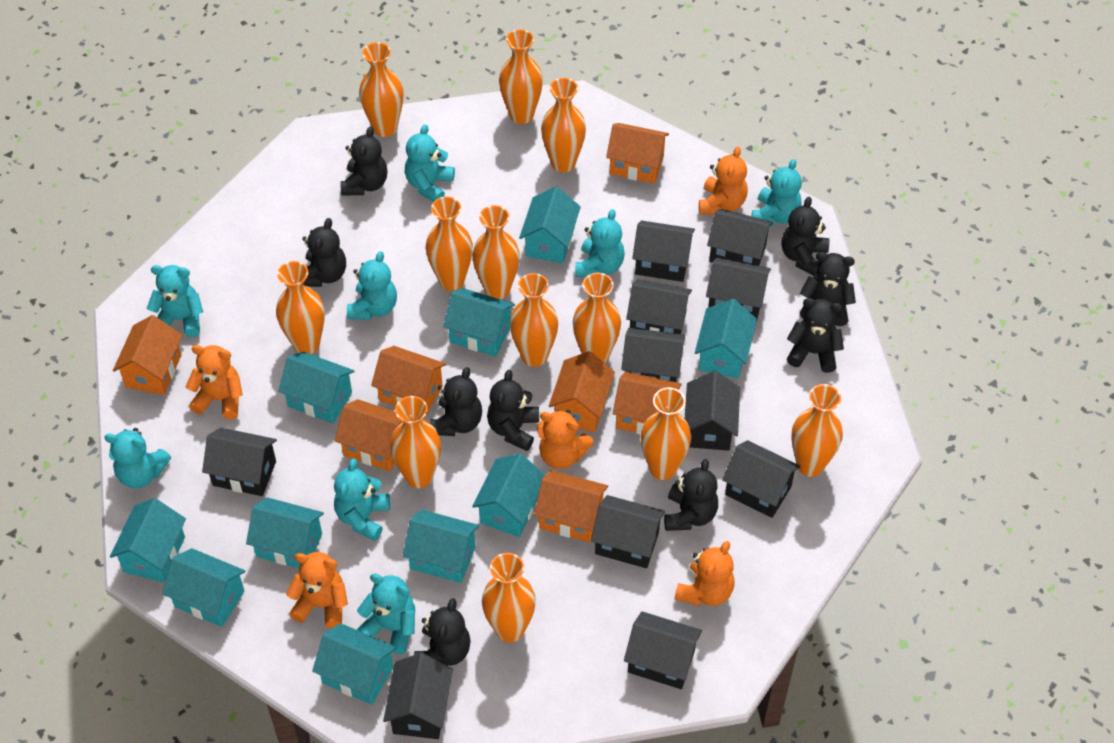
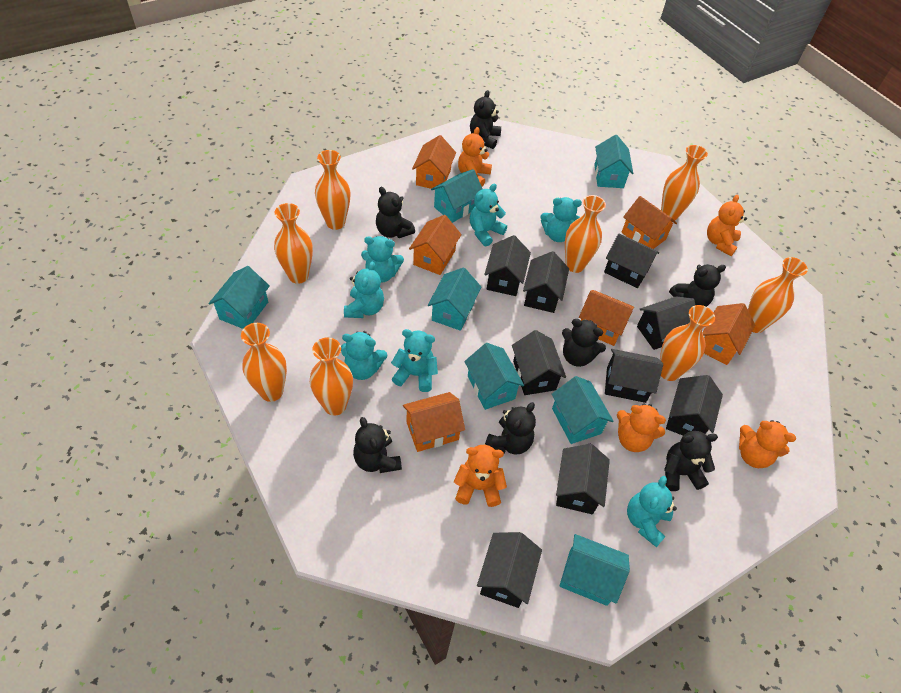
black house: [202,428,277,496] [383,653,453,739] [591,495,665,568] [621,328,685,382] [624,611,702,689] [626,279,692,334] [632,220,695,282] [685,371,740,451] [706,258,771,319] [707,209,773,266] [722,440,801,518] = 11 -> [477,532,542,608] [484,235,531,296] [512,330,566,395] [523,251,569,313] [556,444,610,514] [604,234,659,288] [605,349,663,403] [637,296,695,350] [666,375,723,435] = 9
black teddy bear: [302,218,346,287] [341,126,388,196] [414,598,471,666] [430,367,482,436] [487,370,539,451] [664,459,718,531] [781,197,829,276] [787,298,844,373] [800,252,856,326] = 9 -> [353,417,402,473] [376,187,415,238] [470,90,501,149] [485,402,536,455] [562,319,606,367] [664,431,718,491] [669,264,726,307] = 7
orange house: [113,315,182,395] [335,399,403,472] [371,346,446,417] [534,470,608,542] [549,351,615,432] [606,123,669,184] [613,371,682,435] = 7 -> [403,392,465,452] [409,215,462,275] [412,135,456,189] [579,290,634,346] [621,196,677,249] [702,303,755,365] = 6
orange vase: [276,261,325,354] [359,42,403,137] [390,396,441,488] [426,196,473,291] [472,205,520,299] [482,553,536,643] [499,29,543,124] [510,273,558,367] [541,78,586,173] [573,273,621,363] [640,388,691,480] [791,384,843,477] = 12 -> [241,323,287,402] [274,203,313,284] [310,337,353,416] [315,150,350,230] [565,195,606,273] [660,305,715,381] [661,145,708,221] [748,257,808,333] = 8
turquoise house: [110,498,186,583] [162,548,245,627] [246,497,324,568] [278,352,354,423] [312,623,397,705] [403,510,479,583] [443,288,515,357] [472,453,545,537] [519,186,581,264] [695,299,757,379] = 10 -> [208,266,270,329] [428,267,481,331] [431,169,482,223] [464,343,524,410] [552,376,614,444] [560,534,630,606] [594,135,633,188] = 7
turquoise teddy bear: [104,428,171,488] [147,265,203,337] [334,458,390,541] [347,251,397,320] [357,574,415,654] [405,124,455,202] [575,209,625,277] [752,159,802,227] = 8 -> [341,331,387,380] [344,262,384,318] [361,236,404,283] [391,329,438,392] [470,183,507,246] [540,197,582,242] [627,476,677,547] = 7

